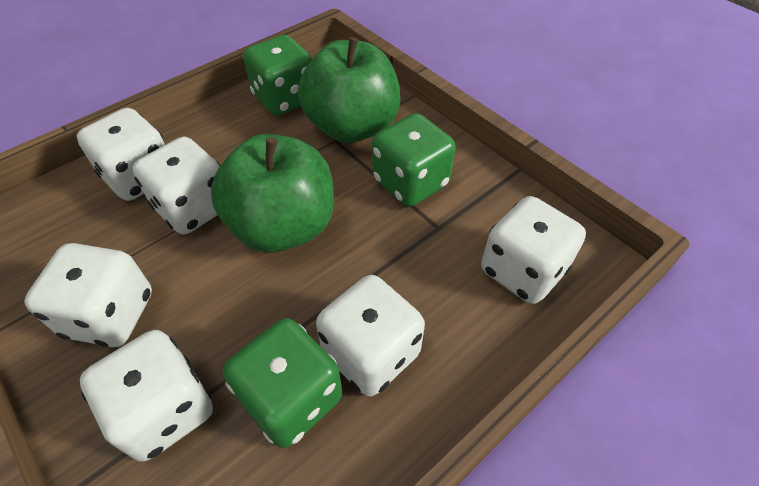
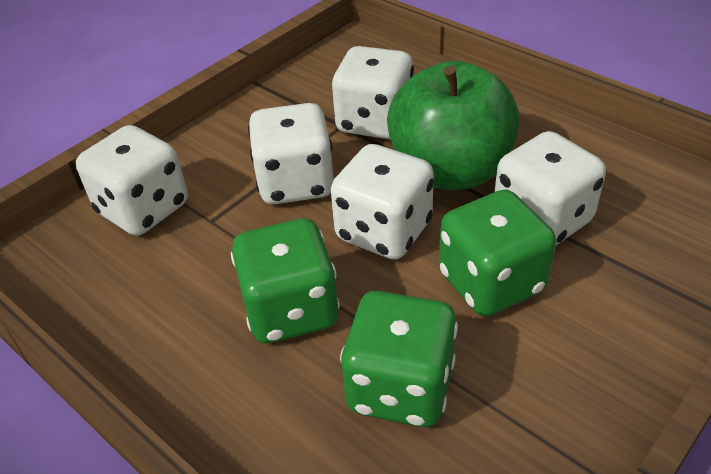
green apple: [211,134,334,253] [298,37,400,143] = 2 -> [387,61,520,190] = 1
white dice: [24,243,152,347] [77,108,165,201] [80,330,213,461] [132,137,220,234] [316,275,425,397] [481,196,586,304] = 6 -> [76,125,188,236] [248,103,334,204] [331,144,434,260] [332,46,414,139] [495,131,606,245] = 5

